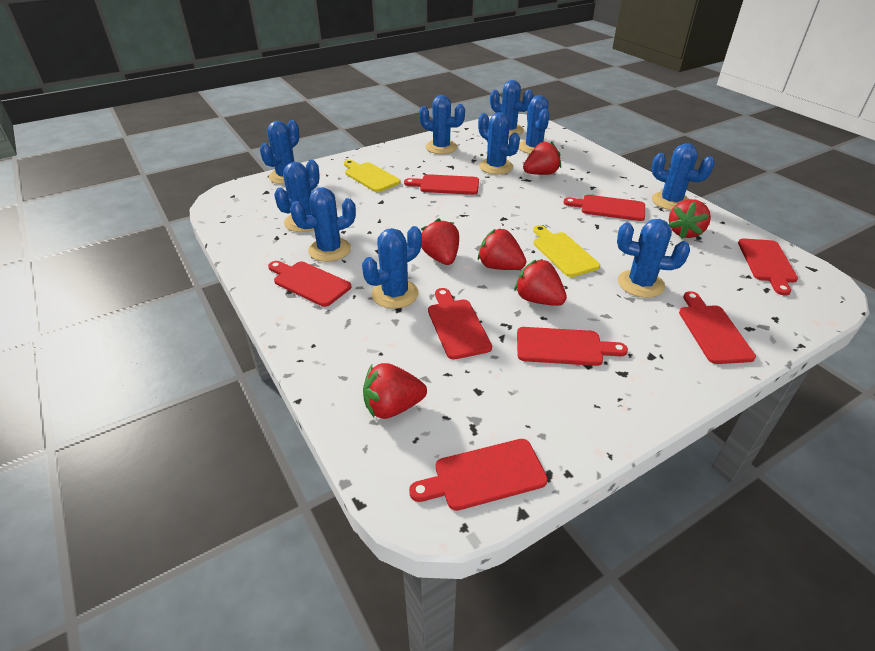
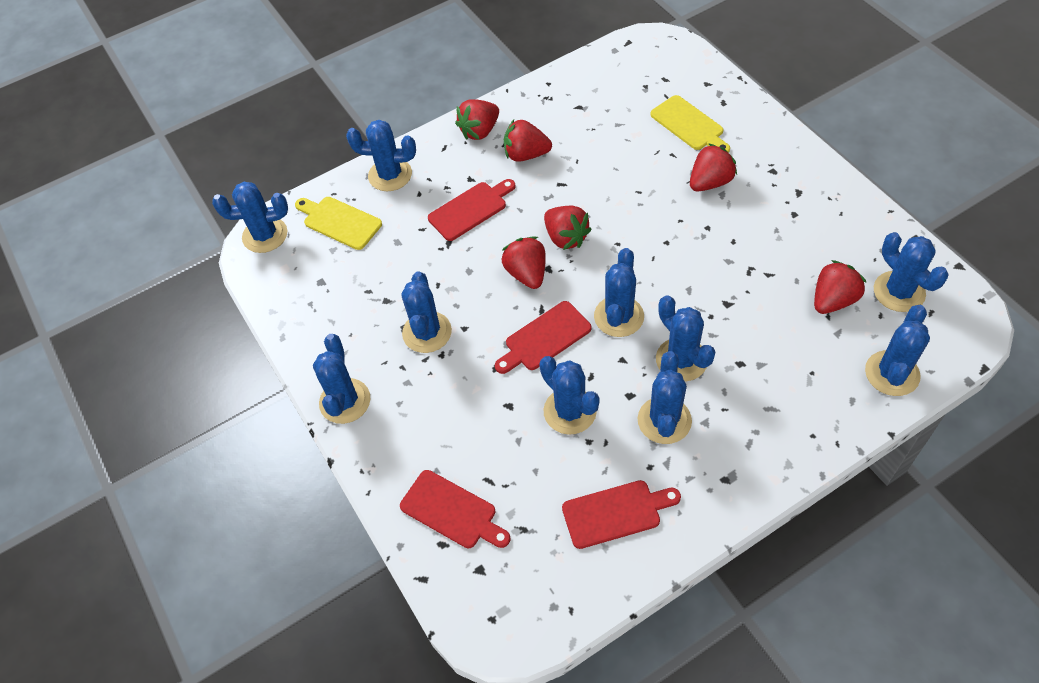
red cutting board: [268,261,352,307] [404,174,479,195] [409,439,548,511] [428,288,492,360] [517,327,628,366] [563,195,645,221] [679,291,756,364] [738,238,798,296] = 8 -> [400,470,510,548] [428,179,516,241] [495,301,592,374] [562,480,681,549] = 4

